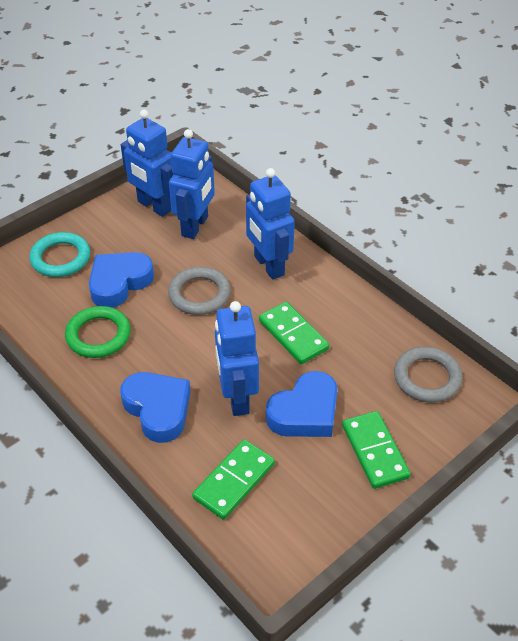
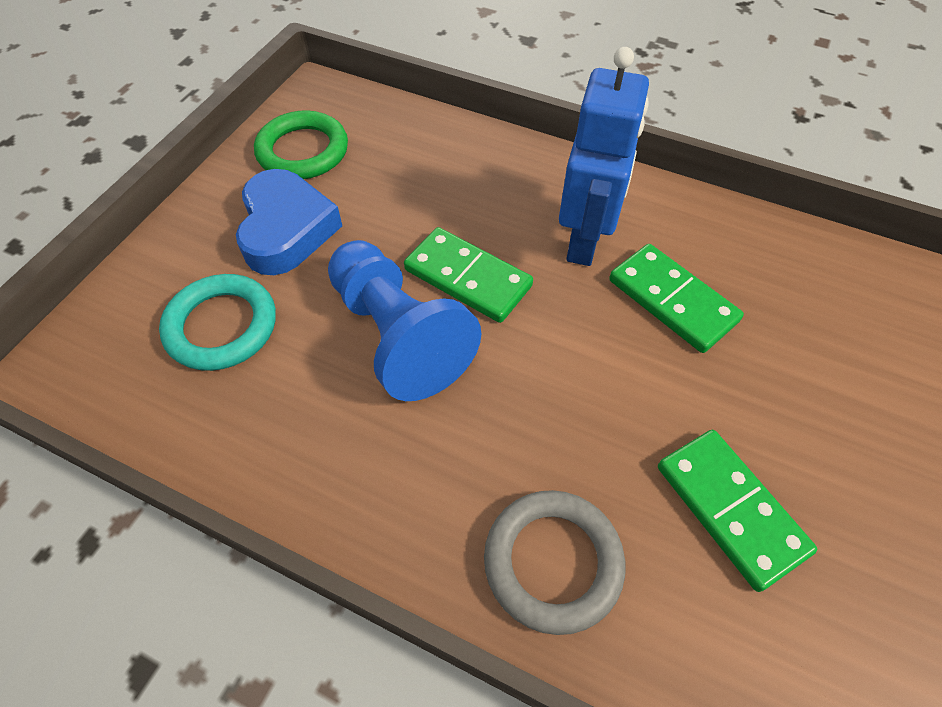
blue heart: [89,252,154,308] [120,372,191,443] [266,371,337,437] = 3 -> [236,169,342,275] = 1
blue pawn: none = 0 -> [328,240,481,401] = 1
blue robot: [121,109,173,217] [169,129,215,239] [215,301,259,416] [246,168,295,280] = 4 -> [559,47,649,266] = 1
grey ring: [168,267,231,315] [394,347,463,403] = 2 -> [484,490,625,635] = 1

